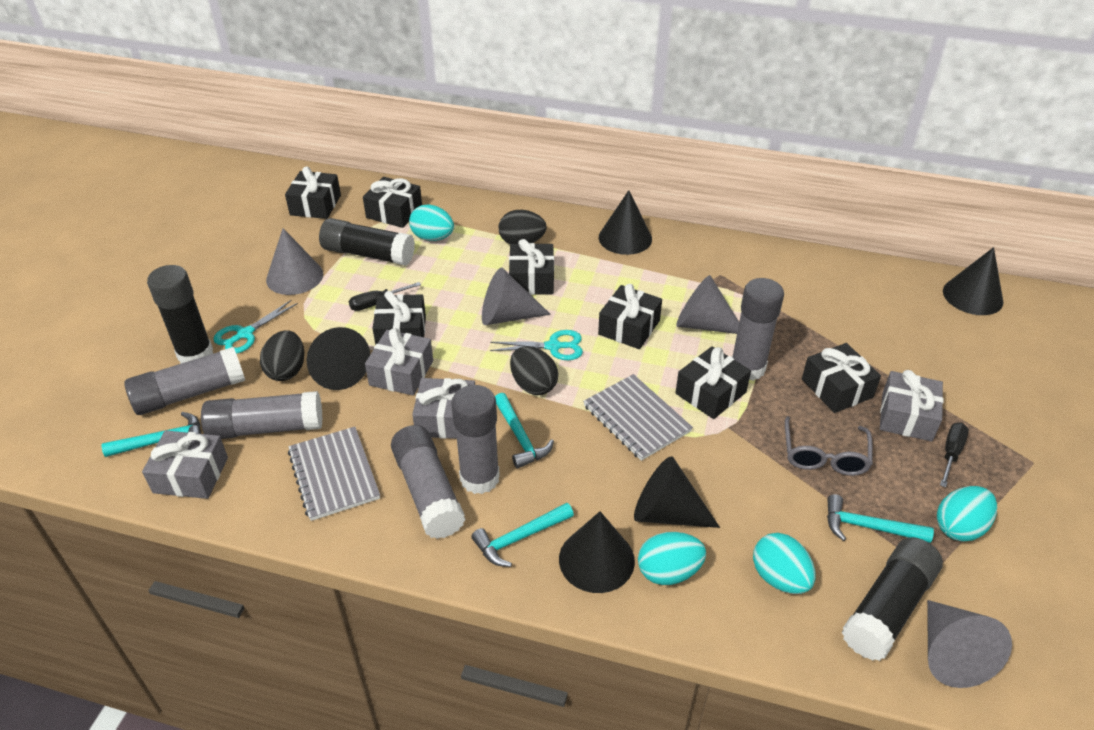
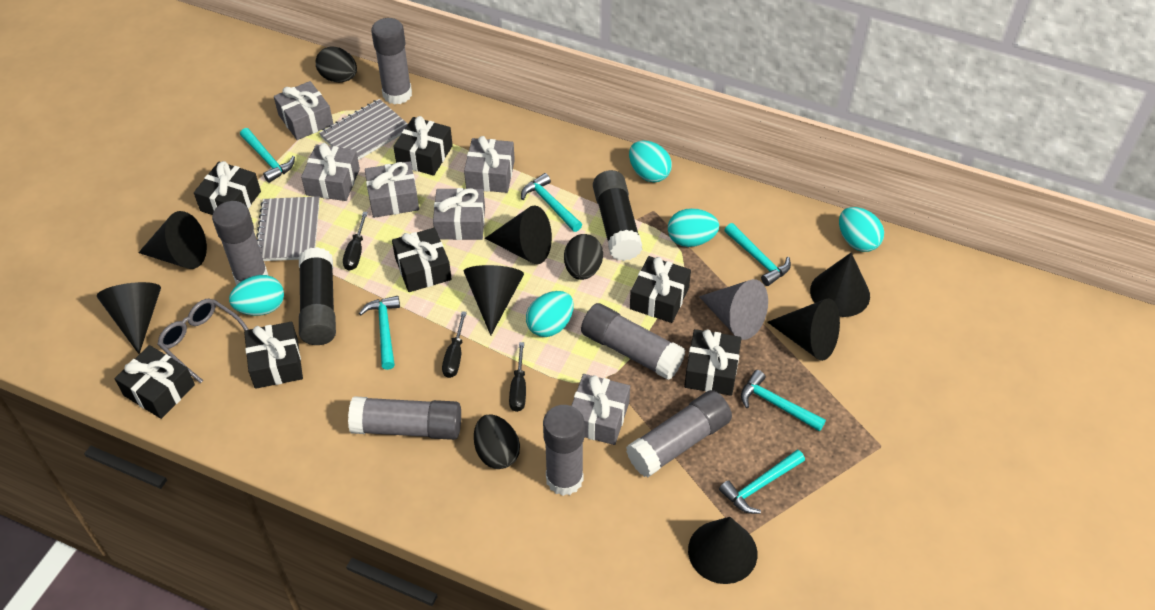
black cone: [307,327,370,390] [559,511,635,593] [599,190,652,255] [634,456,720,528] [943,247,1003,315] = 5 -> [97,282,161,354] [138,211,207,269] [464,265,524,336] [485,205,552,265] [688,517,757,584] [767,298,840,361] [810,253,870,317] = 7
black glue stick: [147,265,213,364] [319,218,415,266] [841,537,943,661] = 3 -> [299,247,336,345] [593,170,642,261] = 2
black screwdriver: [349,282,421,311] [940,423,969,488] = 2 -> [343,212,368,271] [442,311,467,378] [509,342,526,412] = 3
grey cone: [266,228,323,295] [482,268,551,325] [676,275,739,334] [927,600,1012,688] = 4 -> [699,279,768,340] = 1
grey gift: [142,431,228,499] [365,328,433,395] [412,378,475,439] [880,370,944,442] = 4 -> [274,81,333,140] [301,143,360,201] [365,161,419,218] [433,188,485,240] [464,136,515,193] [571,374,630,445] = 6
grey glue stick: [124,347,245,415] [201,391,323,439] [391,425,466,539] [451,385,500,494] [732,278,784,381] = 5 -> [212,201,269,285] [348,396,461,440] [371,18,412,105] [543,405,585,496] [581,303,685,380] [626,390,732,477] = 6
turquoise egg: [409,204,454,241] [638,532,706,585] [753,533,816,594] [937,486,997,542] = 4 -> [229,275,284,316] [526,291,574,337] [629,140,672,182] [668,208,719,247] [839,207,884,252] = 5
turquoise hammer: [102,412,201,457] [471,503,574,567] [495,393,554,469] [827,494,934,543] = 4 -> [240,128,295,183] [359,296,400,370] [521,173,582,232] [719,450,805,514] [724,223,791,286] [741,370,826,431] = 6
turquoise scissors: [213,300,298,354] [490,330,583,360] = 2 -> none = 0

